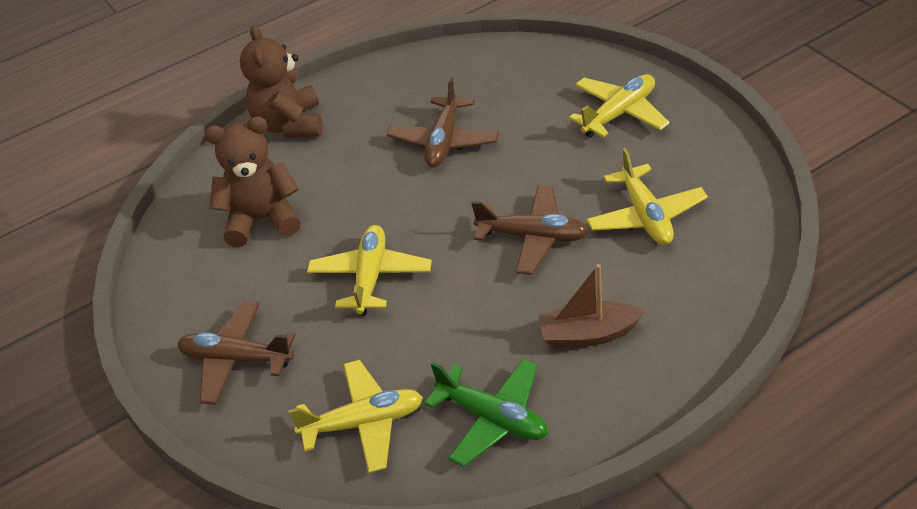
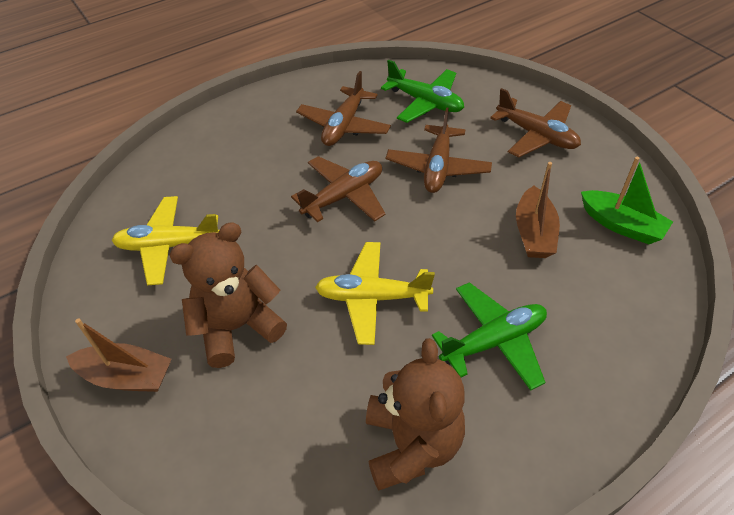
brown boat: [538,264,645,348] = 1 -> [66,318,172,392] [516,162,560,258] = 2
brown plane: [177,301,295,405] [387,77,499,167] [471,185,589,275] = 3 -> [291,156,386,222] [296,71,391,146] [386,107,492,193] [490,88,581,158] = 4
green boat: none = 0 -> [581,157,673,244] = 1
green plane: [424,359,548,467] = 1 -> [381,60,464,123] [432,282,547,391] = 2
yellow plane: [288,360,423,473] [307,225,432,315] [569,74,670,137] [586,148,708,245] = 4 -> [112,196,219,285] [315,242,435,345] = 2

